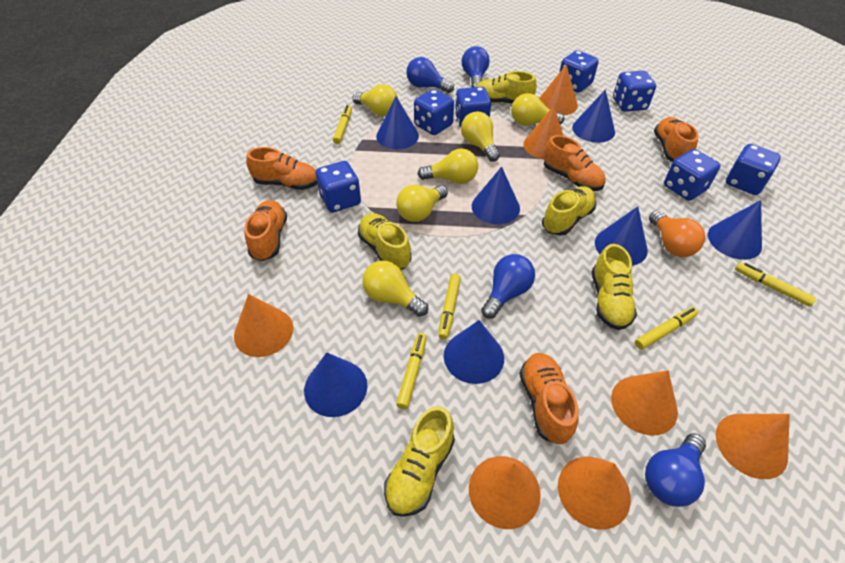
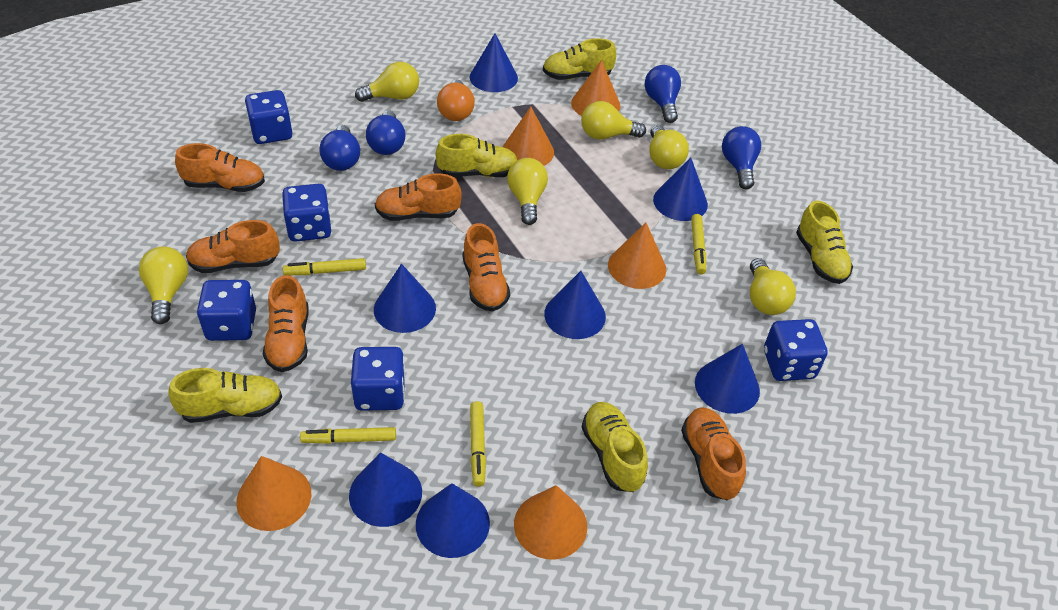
blue dice: [316,161,361,213] [414,89,454,135] [455,87,491,128] [559,50,599,93] [613,71,656,112] [664,149,720,201] [726,144,781,195] = 7 -> [197,280,256,341] [245,90,293,144] [282,184,331,242] [351,347,405,411] [764,319,828,381] = 5
orange cone: [234,294,293,357] [469,456,541,529] [523,106,564,159] [539,64,578,115] [558,457,631,530] [611,370,678,436] [716,414,790,479] = 7 -> [236,456,311,531] [503,107,554,166] [514,485,587,560] [571,60,621,116] [608,223,666,289] = 5
orange shoe: [244,200,287,261] [246,147,317,190] [519,353,578,444] [544,135,606,191] [654,117,699,162] = 5 -> [175,143,265,192] [186,220,280,273] [263,275,309,372] [375,173,462,221] [463,223,510,312] [681,407,746,501] = 6
yellow marker: [333,105,352,144] [396,333,427,409] [438,274,461,339] [635,307,698,350] [735,262,816,307] = 5 -> [283,258,366,275] [300,427,396,444] [470,401,486,487] [691,214,706,274] = 4

